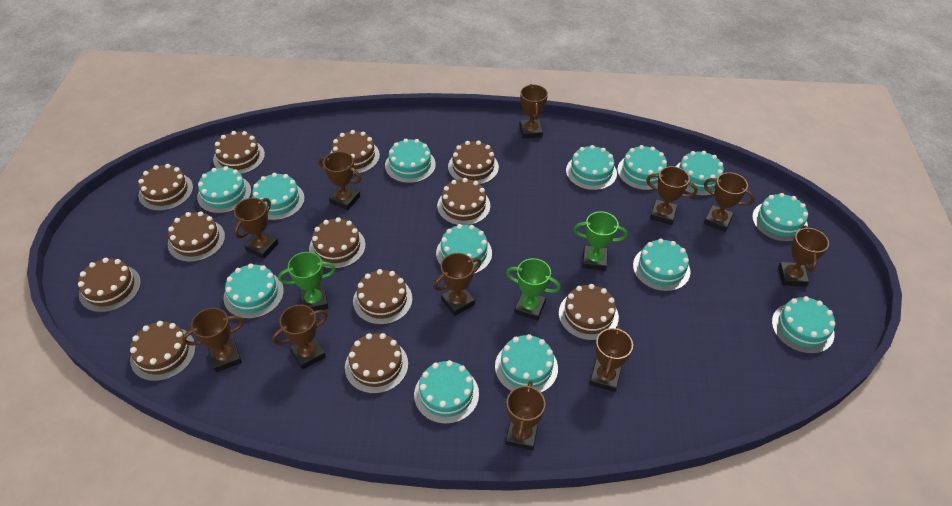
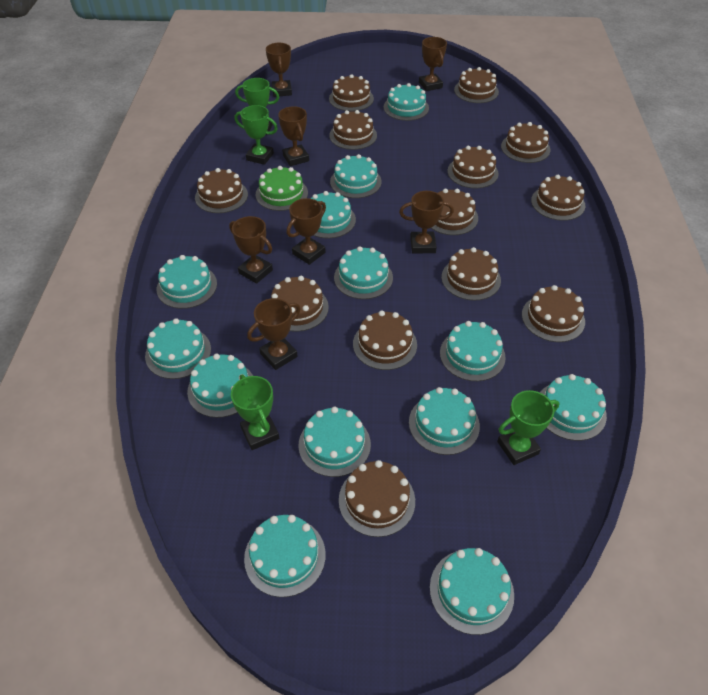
brown cake: [78,258,141,312] [130,321,196,381] [138,164,193,211] [168,211,225,262] [213,131,265,174] [309,217,366,269] [331,130,380,174] [345,333,408,394] [353,269,412,325] [437,178,490,225] [448,141,499,185] [559,284,619,341] = 12 -> [195,168,248,213] [271,276,329,332] [329,74,374,111] [329,110,377,150] [339,460,415,537] [353,311,417,370] [431,189,478,235] [441,247,501,300] [447,146,499,188] [454,67,499,103] [501,122,550,163] [522,285,585,342] [531,175,585,221] = 13
brown trophy: [182,308,244,372] [234,198,279,259] [272,305,328,370] [319,151,362,210] [433,253,481,316] [505,381,545,450] [519,84,548,139] [589,325,633,392] [646,166,698,225] [704,172,755,232] [778,226,829,287] = 11 -> [229,216,273,284] [247,298,300,370] [266,43,292,97] [278,106,309,166] [287,198,326,265] [399,191,454,254] [419,37,447,91] = 7
green cake: none = 0 -> [256,166,308,211] = 1
green trophy: [278,252,336,311] [506,258,561,321] [573,211,628,271] = 3 -> [231,375,279,450] [235,78,279,132] [235,105,278,165] [497,390,559,465] = 4

